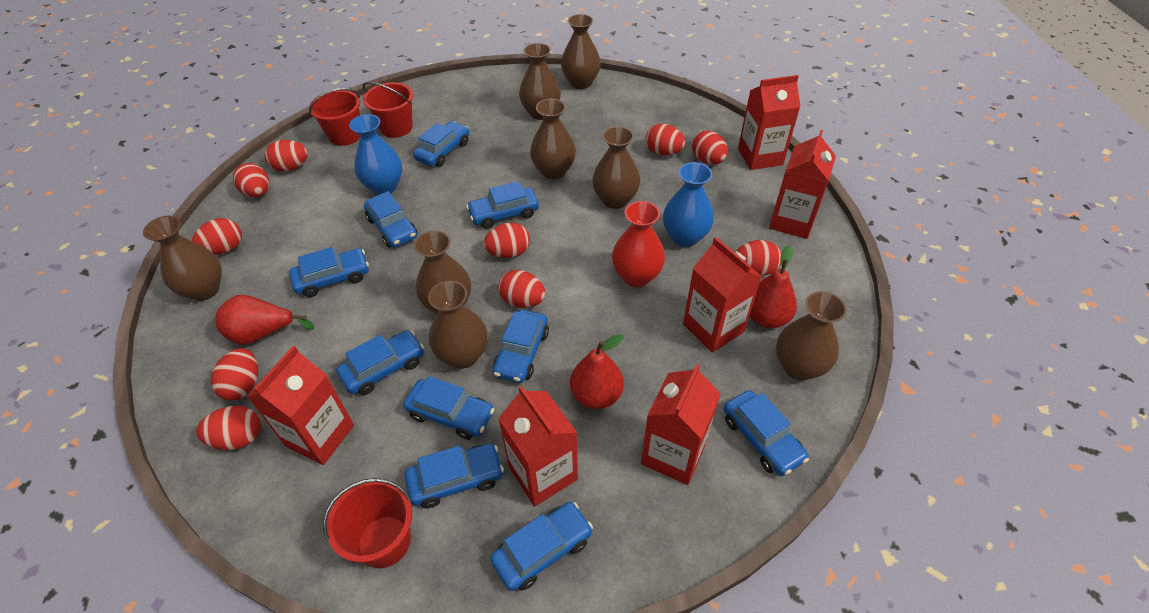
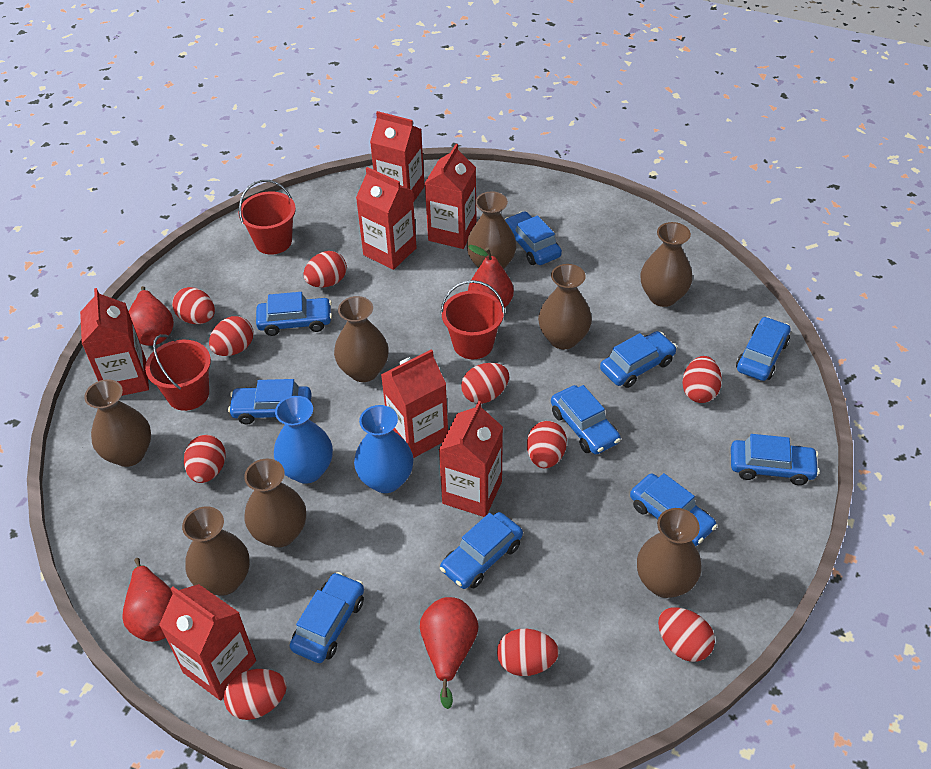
red carton: [248,346,354,465] [498,385,578,506] [641,364,721,485] [683,237,762,353] [738,75,800,170] [769,130,836,239] = 6 -> [80,288,149,396] [159,584,256,701] [356,167,417,270] [370,111,425,202] [381,349,448,458] [424,144,477,249] [439,401,503,517] = 7
red pear: [215,295,314,345] [570,334,624,409] [750,245,797,328] = 3 -> [122,558,173,642] [129,286,174,346] [420,597,479,709] [468,245,514,308] = 4
red vase: [612,201,665,287] = 1 -> none = 0

